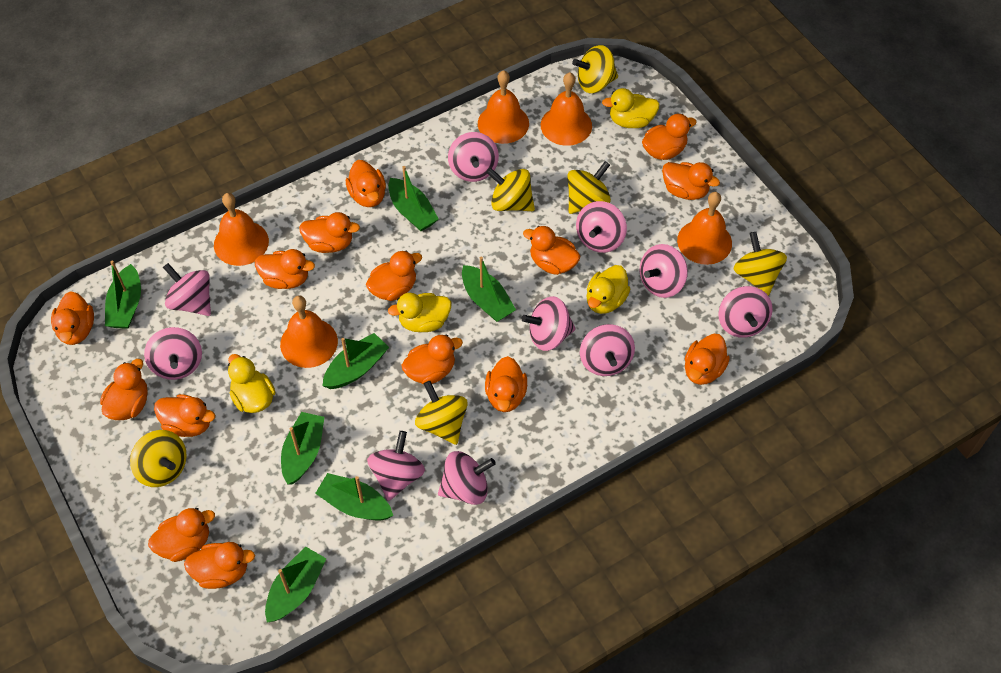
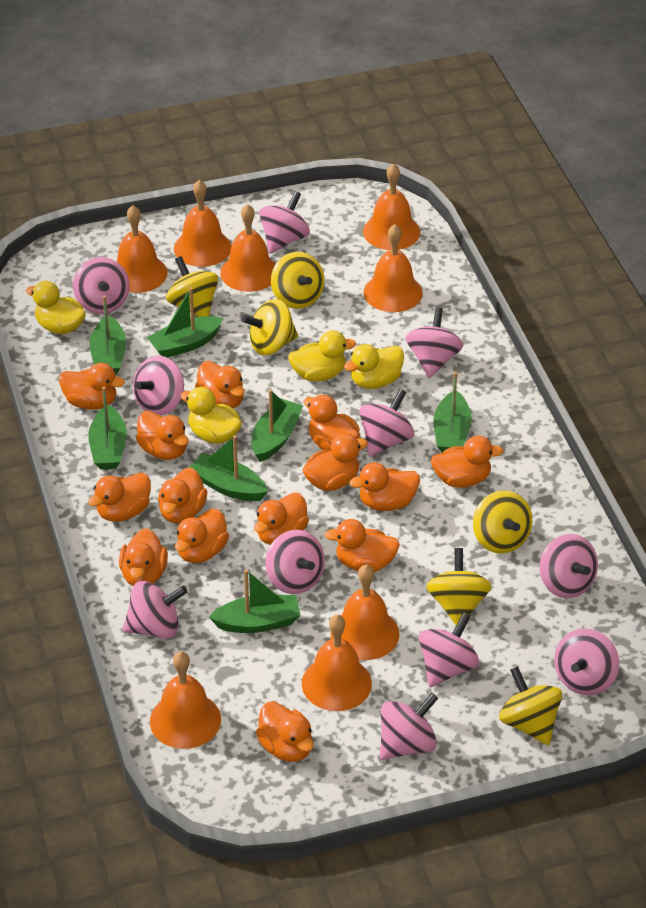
orange bell: [214,193,269,266] [280,295,338,368] [478,70,529,144] [541,72,592,146] [677,192,732,265] = 5 -> [116,205,168,293] [150,651,221,749] [174,180,231,267] [220,204,275,292] [302,615,372,711] [331,564,399,660] [363,163,420,250] [364,224,423,312] = 8
orange duck: [51,291,94,345] [100,359,148,420] [148,508,215,562] [154,394,215,437] [184,542,255,589] [255,249,315,289] [299,212,360,253] [346,160,386,207] [366,251,422,301] [401,334,463,385] [485,356,527,412] [523,226,580,275] [642,114,697,160] [662,162,720,200] [685,334,730,385] = 15 -> [59,363,125,410] [88,473,151,522] [119,528,168,586] [136,411,189,460] [158,467,208,524] [175,509,229,563] [195,361,245,409] [254,492,309,545] [256,701,314,762] [302,434,368,491] [304,395,360,450] [324,519,400,572] [349,463,420,511] [431,436,503,488] = 14
pink spinning top: [144,327,202,380] [163,263,211,316] [367,431,425,501] [438,451,496,505] [448,132,499,182] [522,296,576,351] [576,201,627,253] [580,324,635,376] [640,244,688,298] [718,286,773,338] = 10 -> [73,257,130,314] [123,581,187,639] [133,356,184,415] [259,191,310,254] [265,530,325,594] [359,389,414,457] [380,693,438,760] [406,307,463,378] [419,612,479,687] [540,534,598,598] [554,628,619,695] = 11

